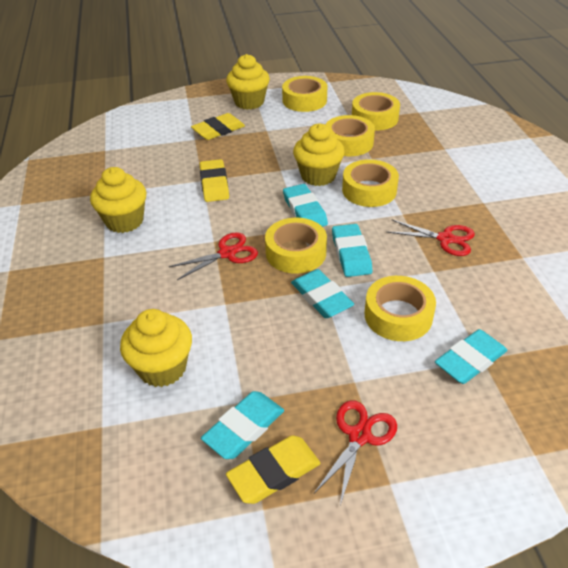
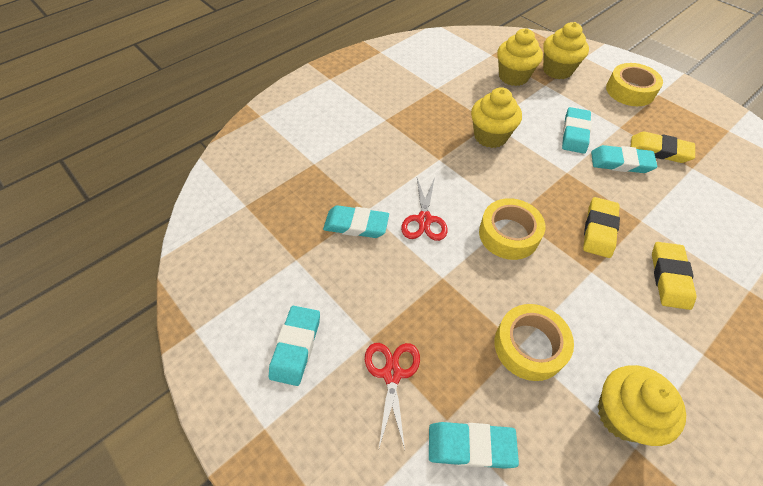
red scissors: [169,232,258,280] [314,401,397,505] [387,219,475,256] = 3 -> [365,343,420,449] [401,177,448,241] = 2
yellow tape: [265,218,327,274] [282,76,327,112] [325,115,375,156] [342,159,399,207] [352,92,400,130] [365,276,436,341] = 6 -> [479,198,545,260] [495,304,574,381] [606,63,663,106] = 3

